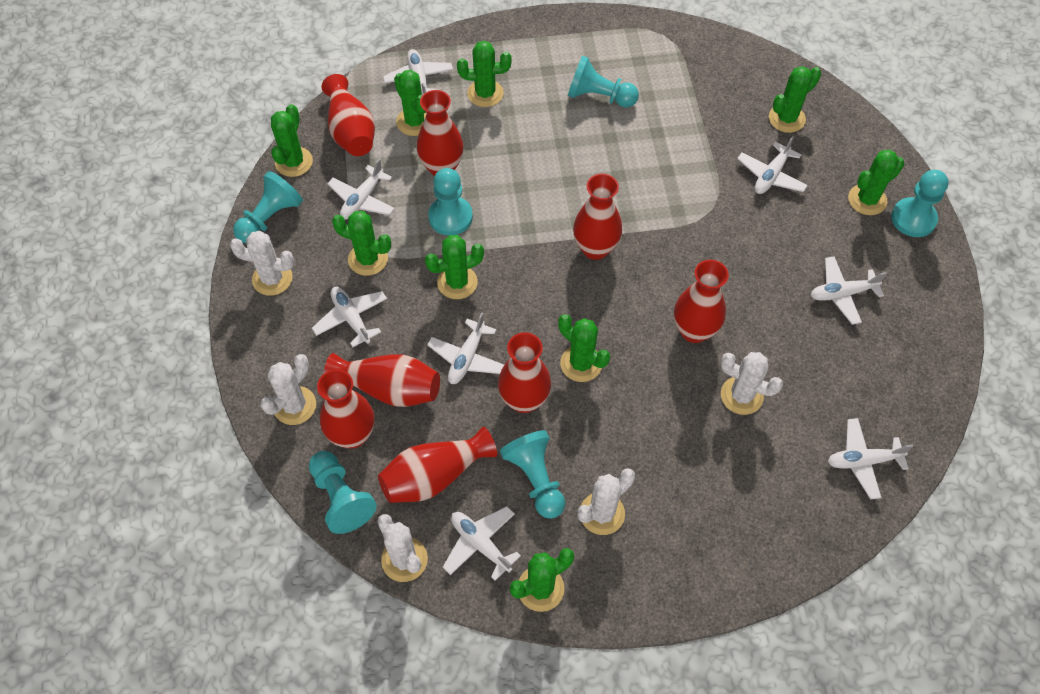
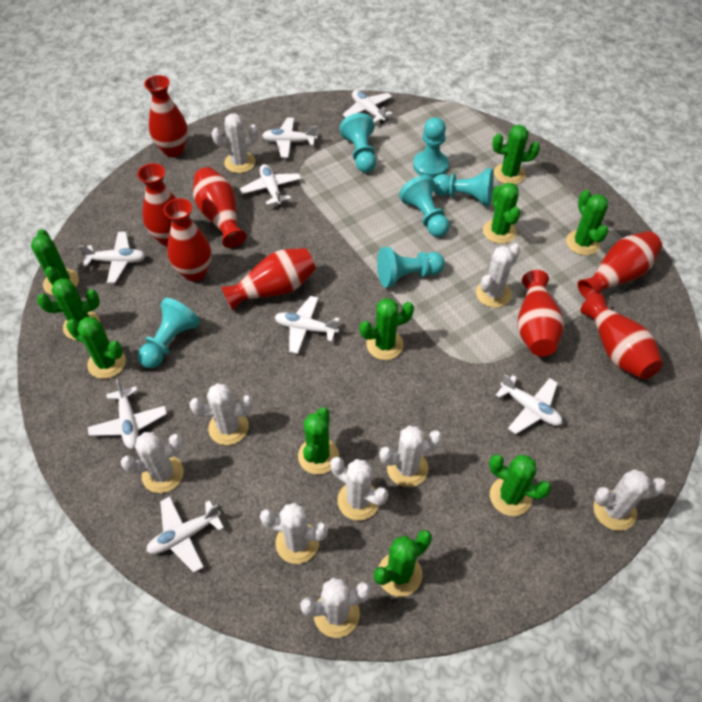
green cactus: [271,104,313,177] [332,211,391,276] [394,70,427,136] [425,235,484,299] [457,41,511,107] [510,548,574,612] [558,314,610,382] [769,66,821,133] [848,150,904,215] = 9 -> [31,229,79,296] [37,278,100,340] [66,317,126,379] [298,407,339,474] [360,298,414,360] [374,530,432,597] [483,183,521,244] [489,454,551,516] [492,125,540,185] [566,190,608,255] = 10
white cactus: [230,231,294,296] [260,354,316,425] [377,514,428,582] [577,468,635,535] [721,352,783,415] = 5 -> [121,432,184,493] [190,383,254,445] [212,113,259,173] [260,503,328,564] [300,578,371,638] [330,457,388,521] [379,426,443,487] [476,244,520,308] [593,469,667,531] = 9

